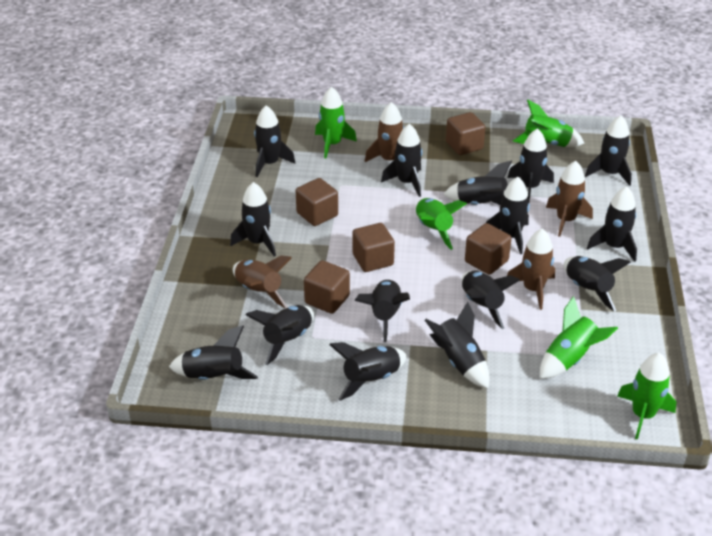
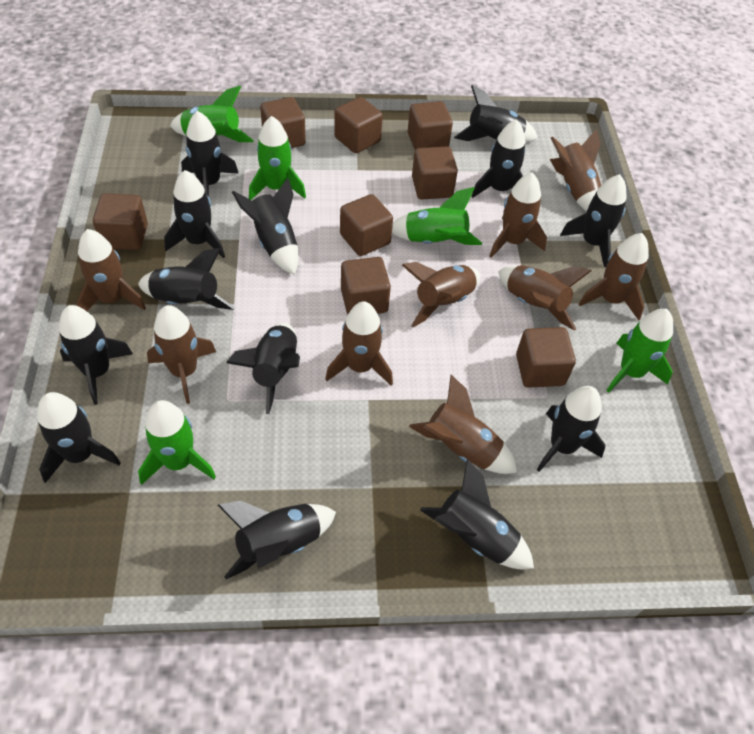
black rocket: [169,325,258,380] [230,182,276,257] [245,305,314,365] [254,105,295,177] [329,342,407,401] [355,280,410,342] [381,124,422,197] [425,301,490,388] [443,160,512,205] [462,271,520,329] [486,177,530,254] [508,128,554,203] [564,256,630,312] [585,115,632,186] [587,186,637,262] = 15 -> [37,392,121,483] [59,305,133,405] [138,248,235,310] [164,170,225,258] [181,111,239,197] [218,501,336,579] [226,323,300,414] [232,178,298,275] [420,459,534,569] [454,85,538,143] [472,119,525,198] [537,386,605,472] [560,174,627,267] = 13
brown cube: [296,178,338,226] [304,260,350,314] [352,223,395,272] [446,112,485,155] [465,223,512,275] = 5 -> [93,193,148,250] [260,97,306,148] [334,97,383,153] [340,194,393,256] [341,257,391,315] [408,101,453,150] [412,147,458,200] [516,327,576,388] = 8
brown rocket: [233,255,292,308] [365,102,404,162] [507,228,555,310] [546,161,593,237] = 4 -> [76,229,146,311] [147,305,216,404] [325,301,393,386] [402,262,480,327] [409,375,518,474] [490,173,547,258] [499,265,592,331] [550,129,601,212] [579,233,649,320] = 9

